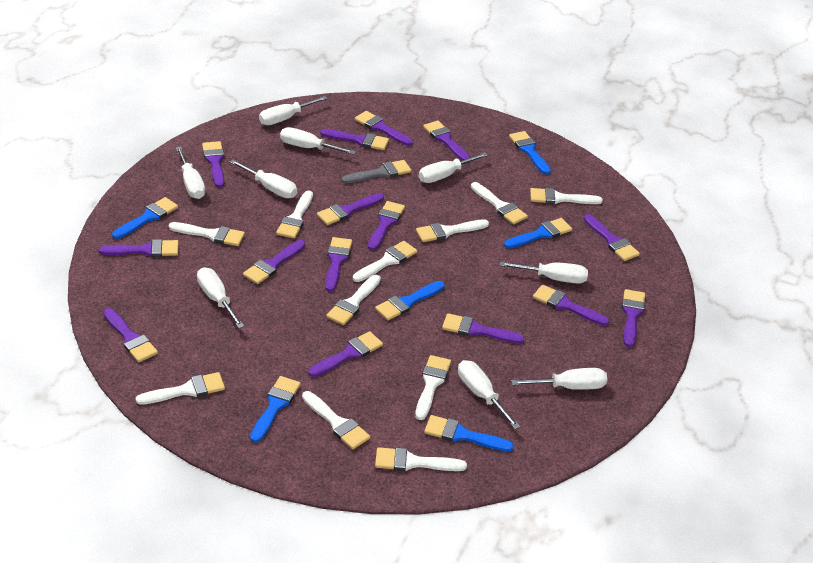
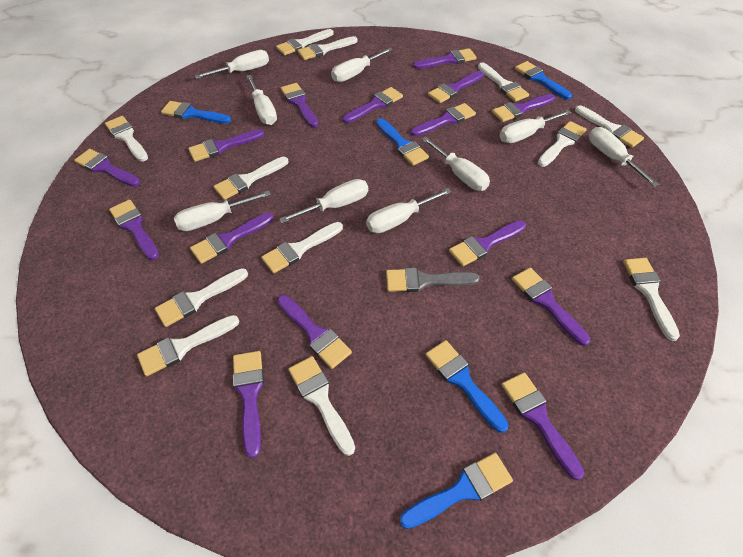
blue brush: [112,197,178,239] [250,376,301,443] [375,281,445,320] [424,415,514,452] [504,218,572,248] [509,131,551,175] = 6 -> [161,101,231,123] [376,118,429,166] [400,453,513,529] [425,340,509,433] [515,61,572,100] = 5
white brush: [136,372,225,405] [169,222,245,246] [276,190,313,239] [302,391,370,449] [326,275,381,325] [353,241,417,282] [375,447,467,471] [415,355,451,420] [416,219,489,242] [471,182,528,224] [530,188,603,204] = 11 -> [105,116,148,162] [137,315,239,376] [155,268,248,327] [213,157,289,200] [261,222,343,273] [276,29,334,55] [288,356,355,456] [297,36,358,60] [478,63,529,102] [538,121,587,167] [575,105,644,148] [623,258,680,341] = 12

